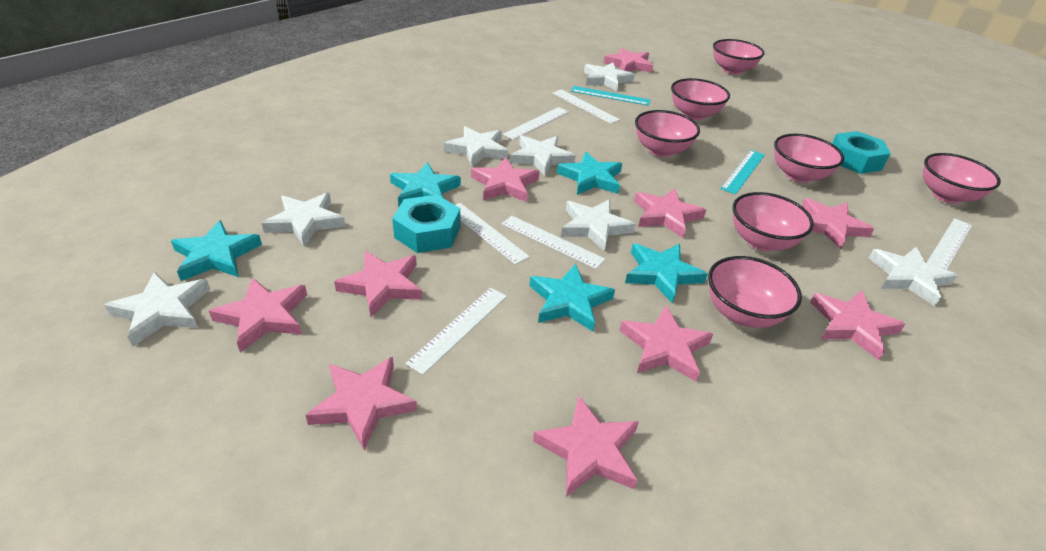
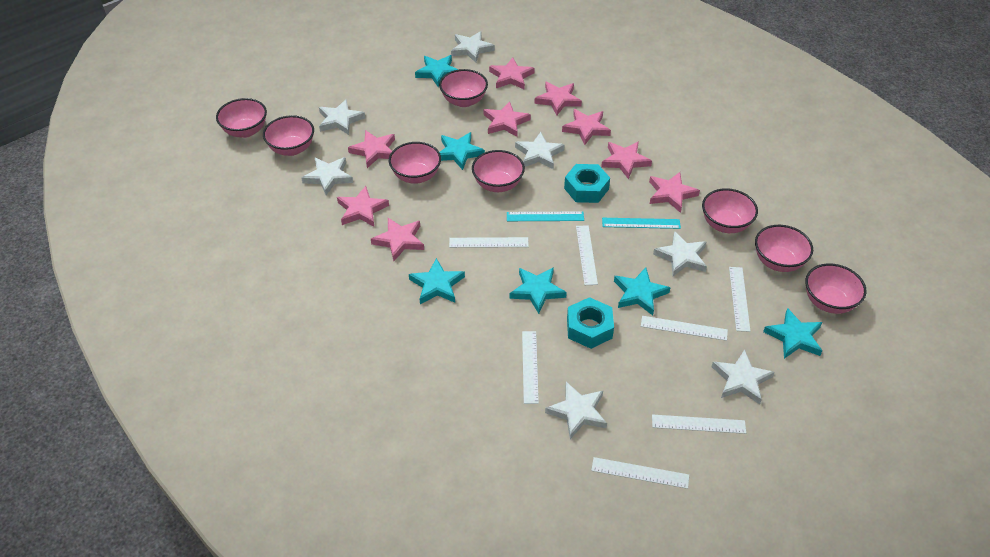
pink bowl: [635,110,700,157] [671,78,730,120] [708,256,802,328] [713,39,765,75] [732,192,814,251] [774,134,844,183] [923,153,1001,204] = 7 -> [216,98,267,138] [263,115,314,156] [389,142,441,184] [439,69,488,107] [472,150,525,192] [702,188,758,233] [755,225,813,272] [805,263,867,314] = 8
pink star: [209,278,307,353] [305,357,417,450] [334,251,422,317] [471,157,540,202] [533,395,639,497] [604,47,653,73] [619,306,713,382] [634,188,706,238] [801,198,875,249] [810,290,905,360] = 10 -> [337,186,389,227] [348,130,395,168] [371,218,424,261] [484,101,531,137] [489,57,535,90] [534,82,582,115] [562,109,611,145] [601,141,652,179] [649,172,700,213] = 9
turquoise star: [171,220,262,281] [390,162,461,206] [530,264,615,332] [557,152,622,195] [625,243,708,304] = 5 -> [409,258,465,304] [415,55,458,87] [440,132,485,170] [509,267,567,314] [614,267,670,315] [763,308,822,359] = 6
white ruler: [405,288,507,375] [456,203,530,265] [502,216,606,269] [503,107,569,140] [552,90,620,124] [926,218,972,270] = 6 -> [449,237,529,248] [522,331,539,404] [576,225,598,285] [591,457,689,489] [641,316,728,341] [652,415,746,434] [729,267,751,332] = 7

